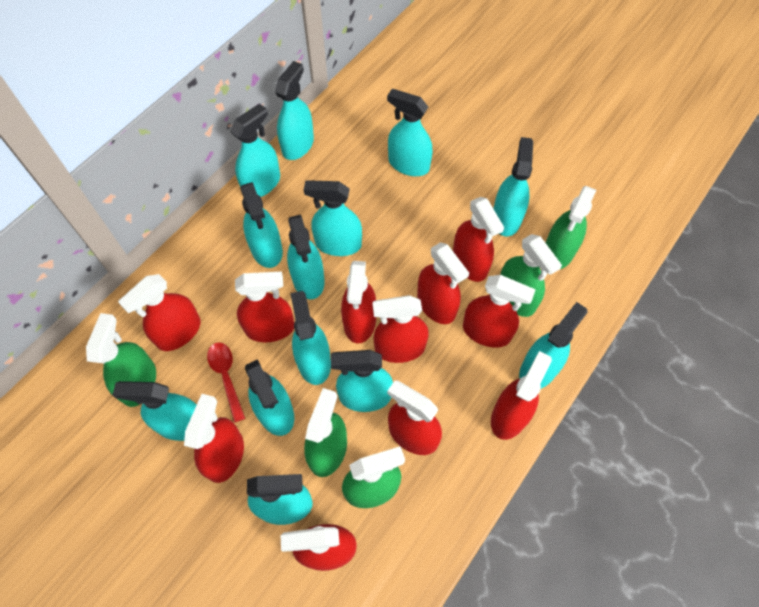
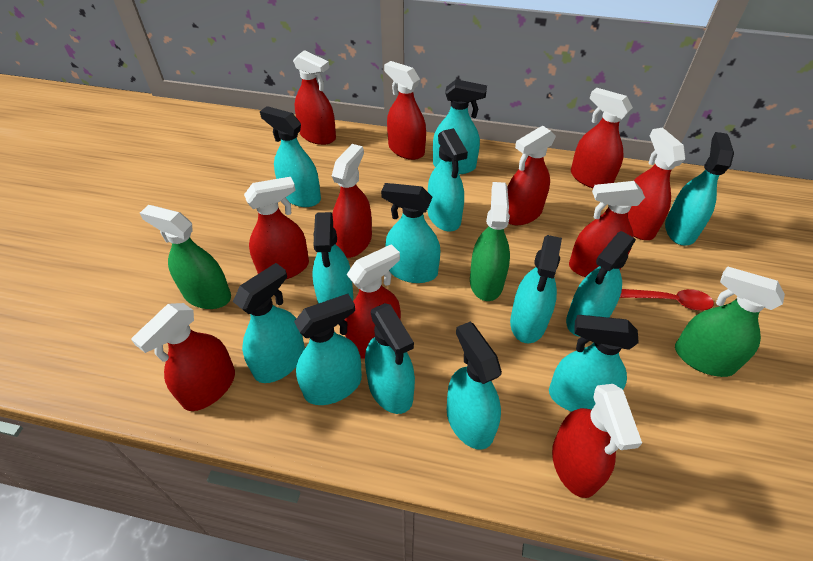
green spray bottle: [86,313,156,407] [304,388,347,477] [342,446,405,508] [500,234,562,317] [546,186,596,269] = 5 -> [140,205,231,309] [470,182,510,301] [675,266,785,377] = 3

